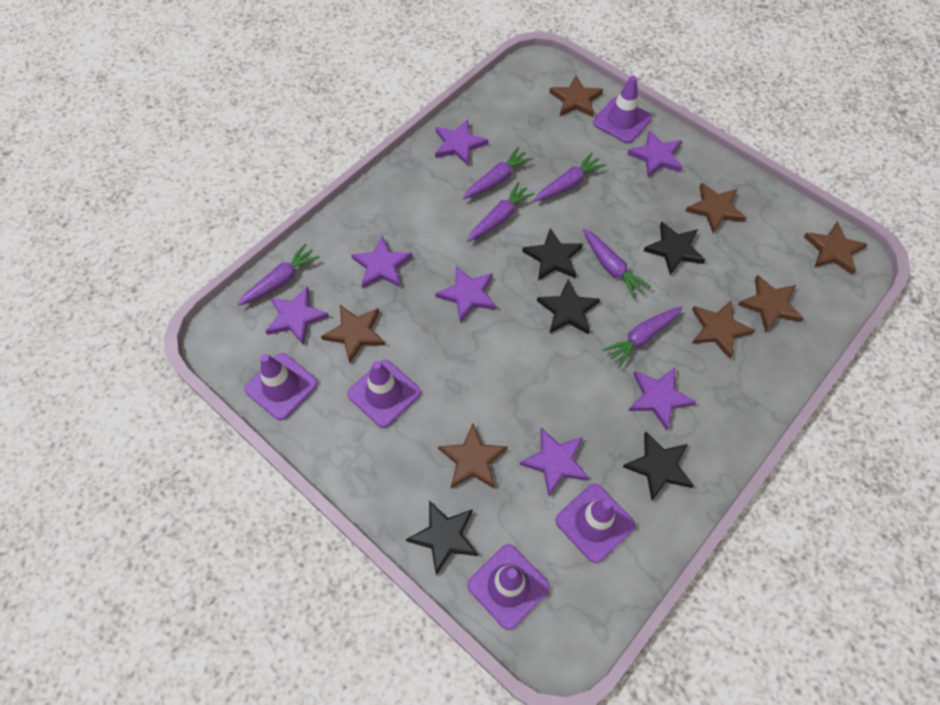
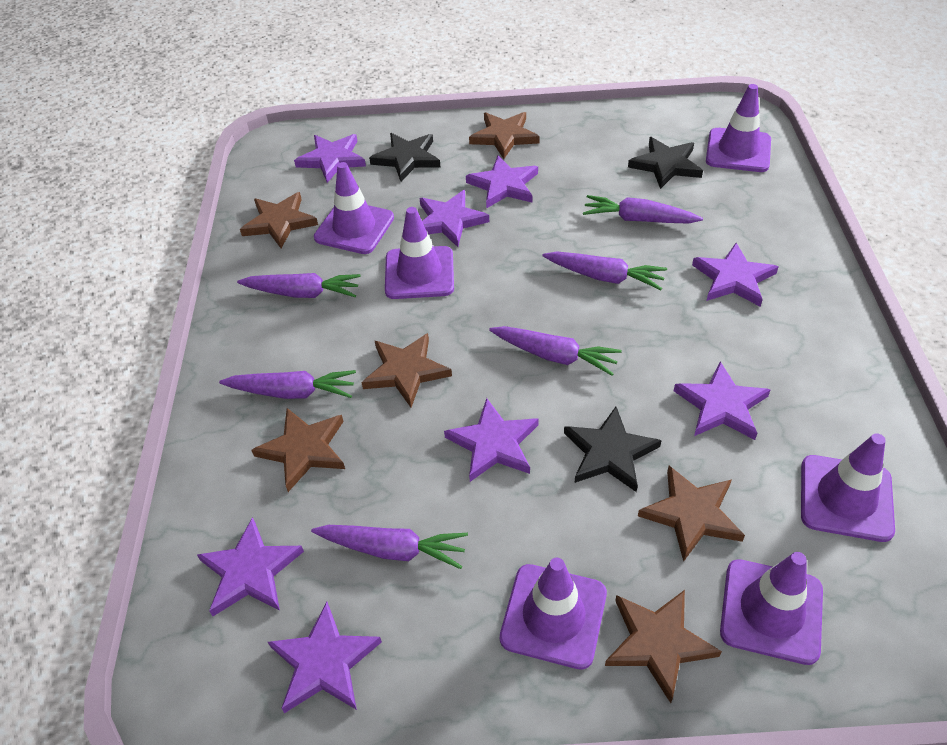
black star: [406,501,478,575] [522,228,583,281] [537,279,600,335] [623,432,694,501] [644,221,705,275] = 5 -> [369,133,440,182] [564,407,662,492] [628,137,703,189] = 3
brown star: [321,305,385,363] [438,424,507,489] [549,75,603,117] [685,182,747,233] [692,301,755,359] [738,275,804,332] [804,221,868,275] = 7 -> [240,192,318,249] [251,408,345,492] [361,333,452,407] [469,112,539,159] [605,590,722,703] [638,466,745,562] = 6
purple star: [265,286,329,345] [351,236,412,289] [435,119,488,165] [435,266,496,322] [519,428,589,496] [627,130,683,177] [629,368,696,431] = 7 -> [197,517,304,616] [268,602,382,713] [294,134,366,183] [420,190,489,247] [444,398,539,482] [466,155,538,209] [674,361,771,440] [692,243,778,307] = 8
purple traffic cone: [244,353,318,420] [347,360,421,428] [467,544,550,630] [555,484,635,563] [593,76,652,143] = 5 -> [314,162,394,254] [385,207,454,299] [500,558,607,670] [706,84,771,172] [720,552,823,665] [801,433,895,542] = 6

